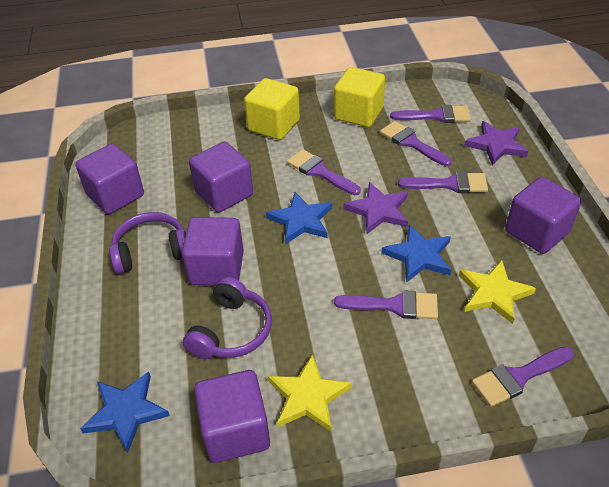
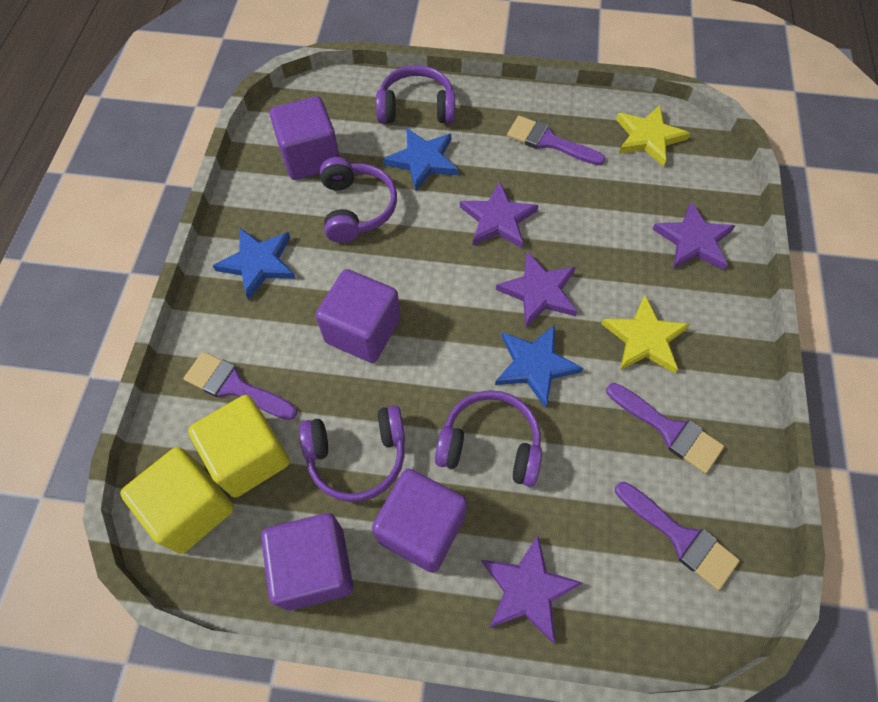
purple brush: [287,149,361,195] [334,290,438,319] [380,121,452,166] [390,105,471,123] [398,172,488,193] [472,346,574,407] = 6 -> [184,352,297,420] [507,116,606,165] [606,383,724,474] [615,482,740,590] = 4
purple cube: [75,144,144,214] [182,217,244,285] [189,141,253,213] [194,370,270,463] [505,177,582,254] = 5 -> [261,513,353,611] [270,96,339,180] [316,269,400,363] [372,469,467,573] = 4
purple headphones: [109,212,186,274] [183,277,272,359] = 2 -> [299,406,405,502] [320,157,397,243] [376,65,455,123] [435,390,542,487] = 4
purple star: [344,182,408,234] [464,121,528,165] = 2 -> [460,182,539,248] [481,535,582,643] [496,251,577,327] [652,201,735,270] = 4

